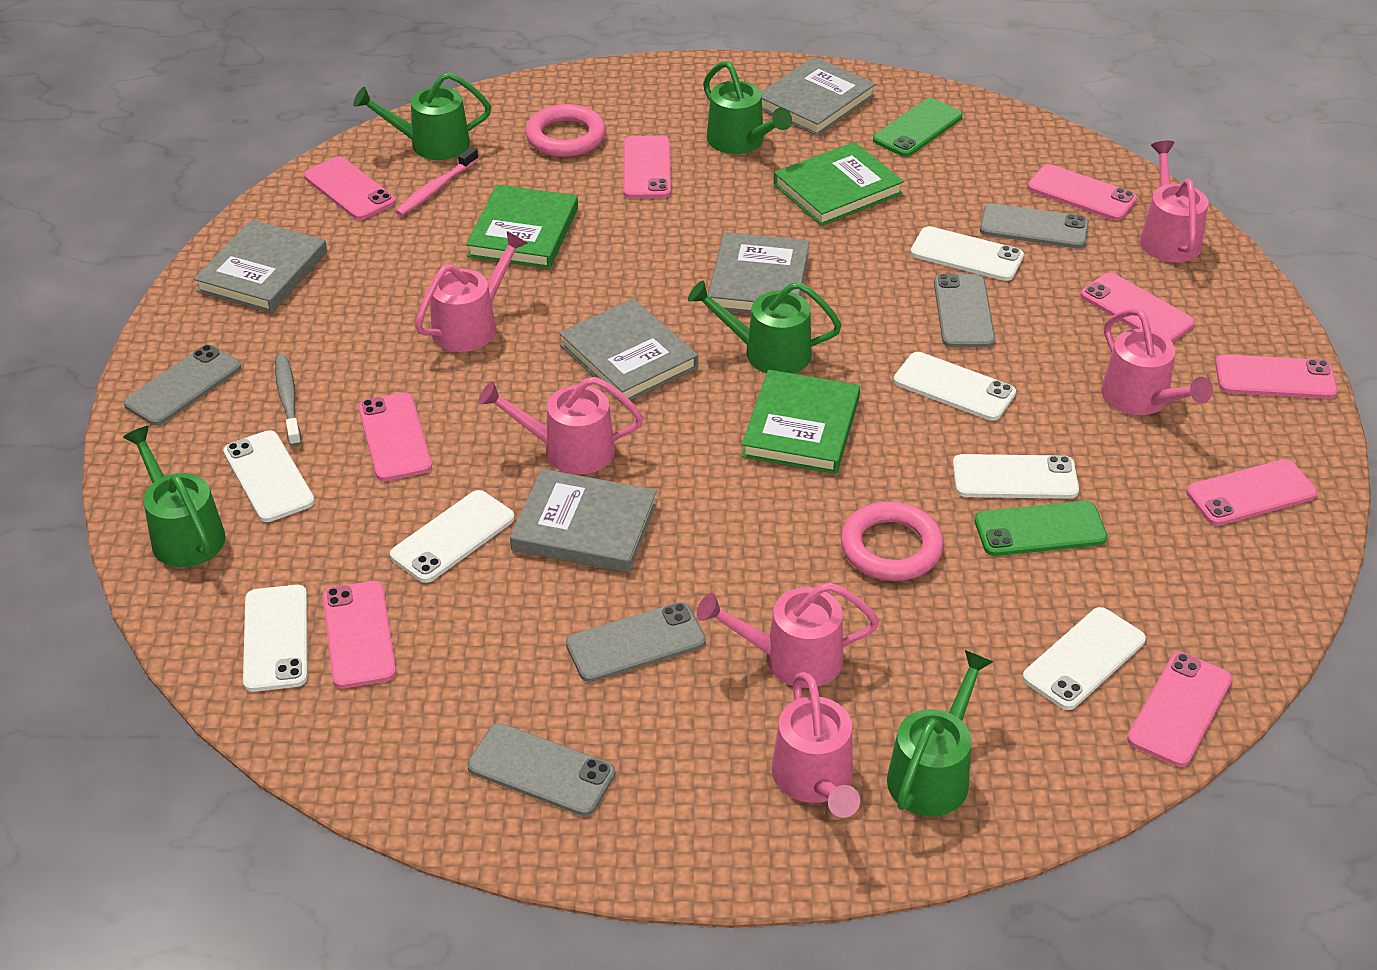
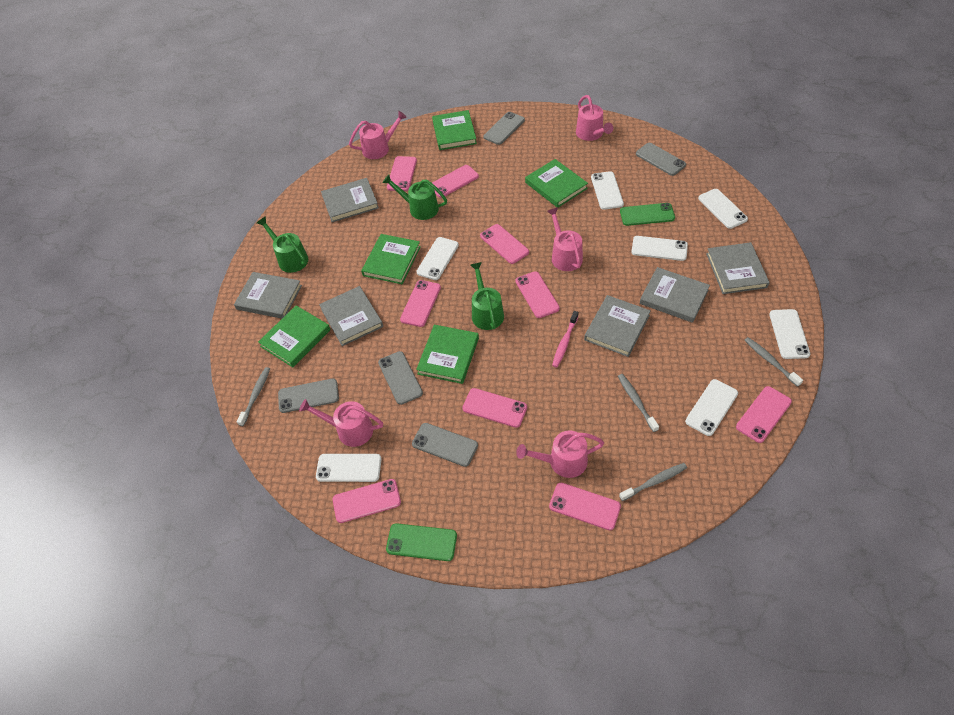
green book: [466,185,578,269] [742,370,860,474] [774,142,904,226] = 3 -> [258,305,331,367] [361,234,421,284] [416,325,479,384] [432,110,477,150] [525,159,588,207] = 5
green watering can: [123,426,225,567] [353,72,491,160] [688,281,842,374] [703,61,792,154] [887,650,993,816] = 5 -> [257,216,308,273] [382,174,447,220] [471,262,504,330] = 3
grey book: [194,220,327,313] [510,469,657,573] [559,299,698,404] [708,232,810,313] [761,57,876,136] = 5 -> [234,272,302,319] [319,286,383,346] [321,178,379,222] [584,295,651,357] [640,267,710,323] [706,242,770,294] = 6
grey toothbrush: [275,354,301,446] = 1 -> [237,367,270,426] [618,374,659,432] [619,463,687,501] [744,337,803,387] = 4
pink ring: [525,104,606,157] [841,502,944,581] = 2 -> none = 0
pink watering can: [415,231,528,352] [478,377,643,475] [697,582,879,688] [771,672,860,818] [1101,308,1213,415] [1140,141,1209,263] = 6 -> [299,399,383,447] [349,111,407,159] [516,430,604,478] [547,207,583,271] [576,95,613,141] = 5

